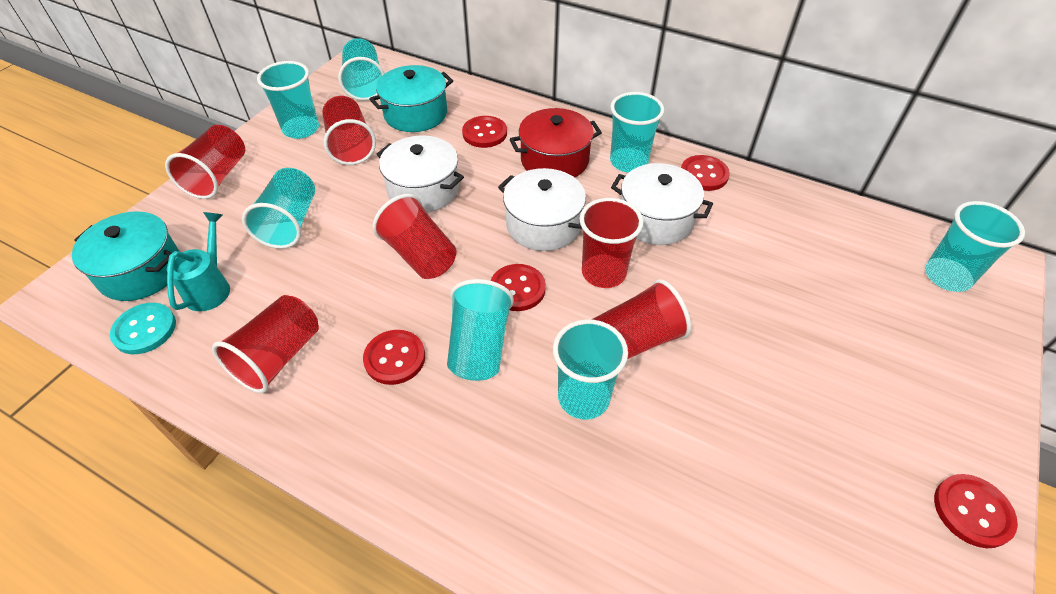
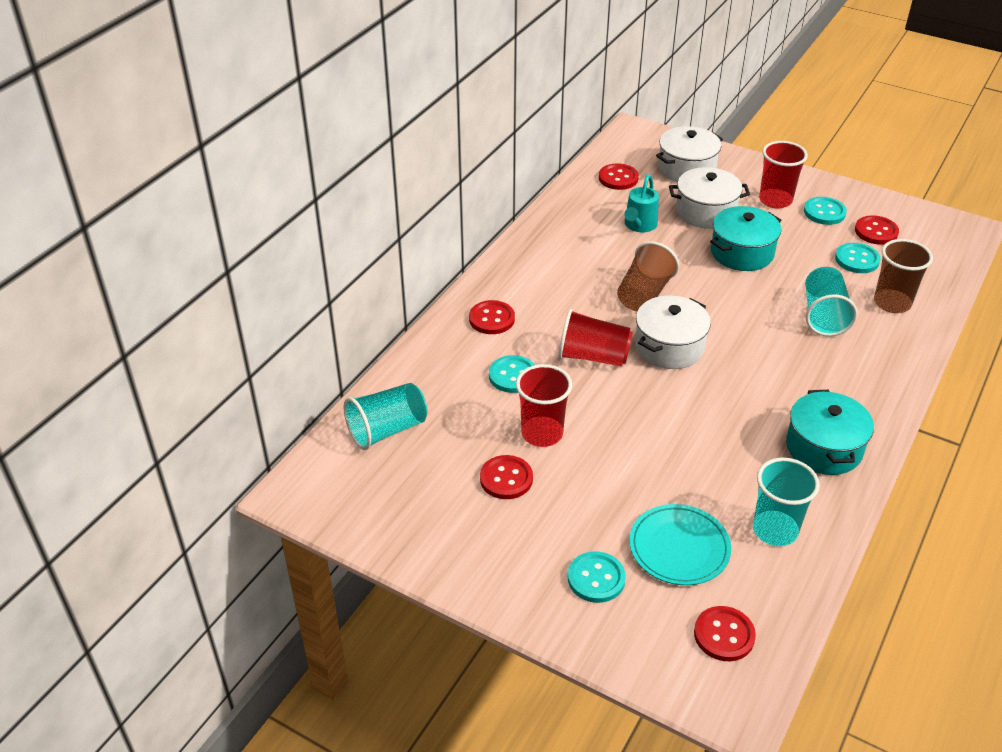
brown cup: none = 0 -> [617,241,679,311] [874,239,933,313] = 2
red cup: [165,125,245,199] [212,295,319,393] [322,96,376,165] [373,194,457,279] [579,198,643,288] [592,279,691,359] = 6 -> [516,364,572,447] [558,309,633,367] [759,141,808,209] = 3
red pot: [510,108,602,178] = 1 -> none = 0
turquoise button: [110,303,176,354] = 1 -> [489,355,535,393] [568,551,626,603] [804,197,847,225] [835,243,881,273] = 4
turquoise cup: [242,168,315,249] [257,61,319,139] [338,38,385,101] [447,279,514,381] [553,319,628,420] [610,92,664,173] [925,201,1025,292] = 7 -> [344,383,427,450] [753,458,820,546] [805,267,858,336] = 3
turquoise plate: none = 0 -> [629,504,731,585] = 1

